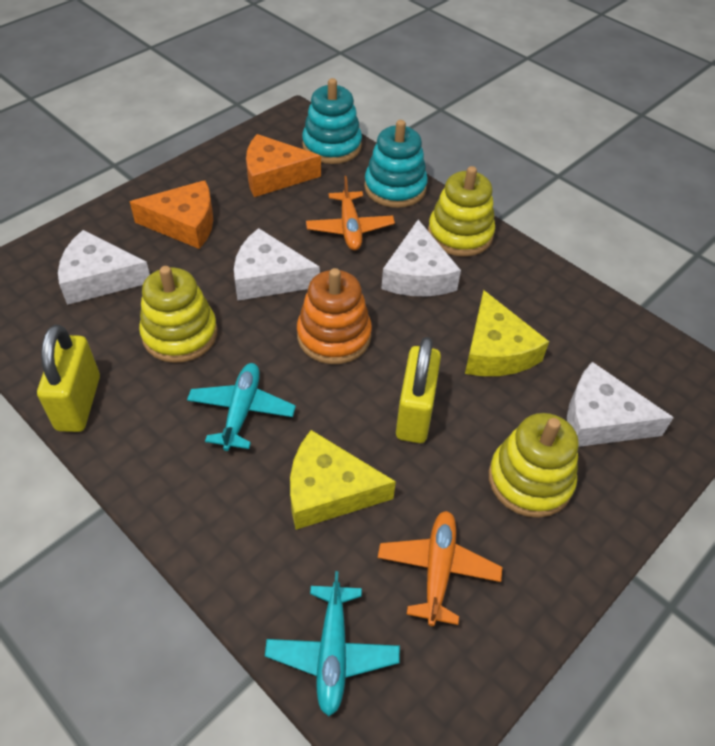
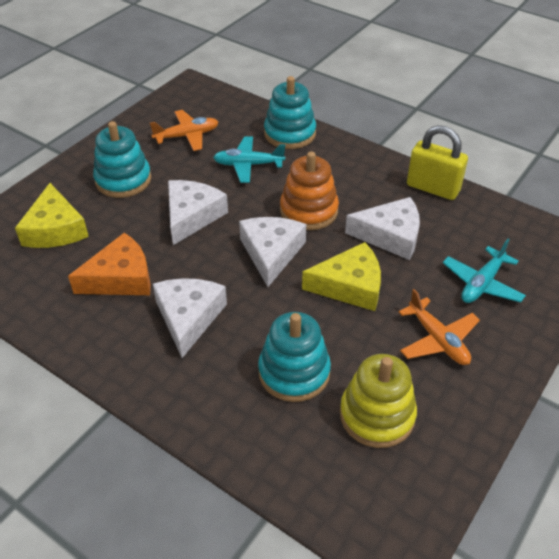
orange cheese: [130,180,213,249] [246,134,321,197] = 2 -> [68,233,151,295] = 1
turquoise stacking toy: [302,78,362,164] [364,120,428,208] = 2 -> [93,121,151,198] [258,312,331,402] [264,76,316,149] = 3
yellow padlock: [37,325,100,432] [396,337,441,443] = 2 -> [407,125,468,200] = 1
yellow stacking toy: [139,266,217,363] [428,166,495,257] [489,413,579,518] = 3 -> [340,354,417,448] = 1

